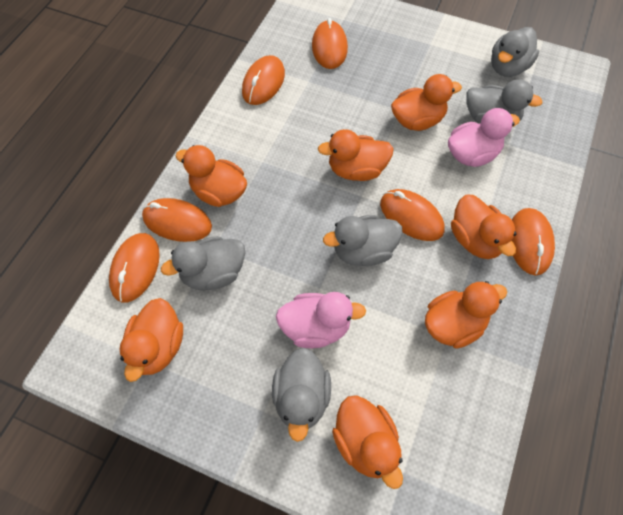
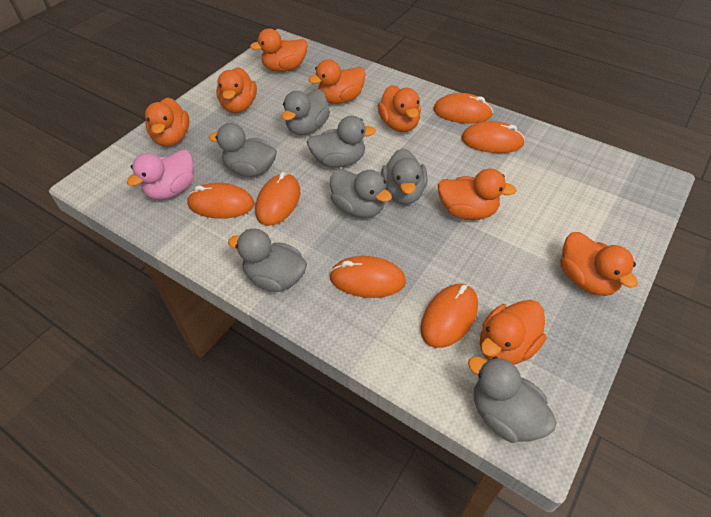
grey duck: [161,236,245,290] [272,348,331,442] [323,215,402,266] [466,79,543,123] [491,27,539,77] = 5 -> [209,123,277,177] [228,229,307,292] [282,89,330,135] [307,116,376,168] [330,169,392,218] [381,148,427,205] [468,356,557,443] = 7
orange duck: [119,298,183,382] [176,145,247,207] [318,129,394,181] [332,395,403,489] [391,74,462,131] [425,281,507,349] [451,195,516,259] = 7 -> [145,97,189,146] [216,67,257,113] [250,29,307,72] [308,59,366,104] [378,85,421,132] [438,168,517,220] [480,300,546,365] [561,232,638,296] = 8
pink duck: [276,292,366,348] [448,108,520,167] = 2 -> [127,150,194,200] = 1

